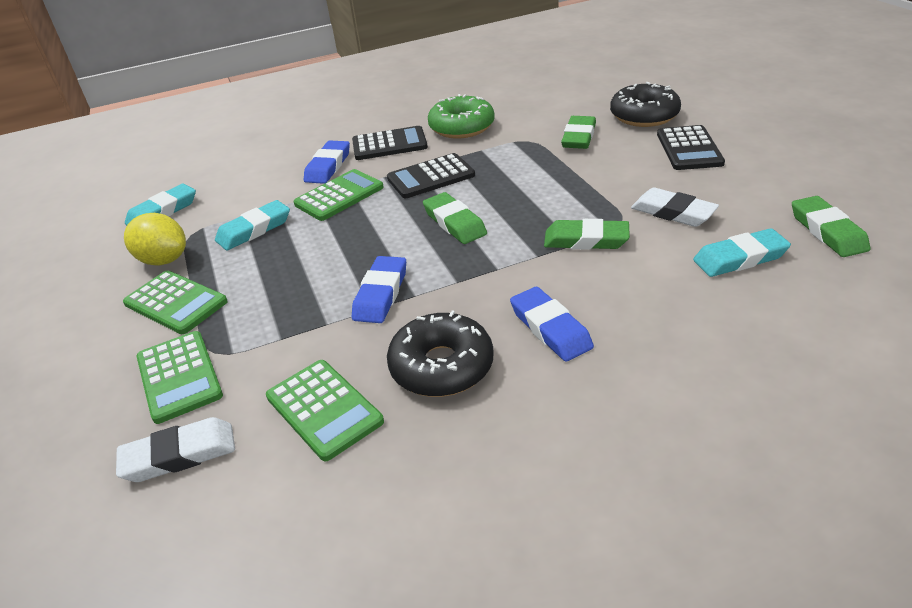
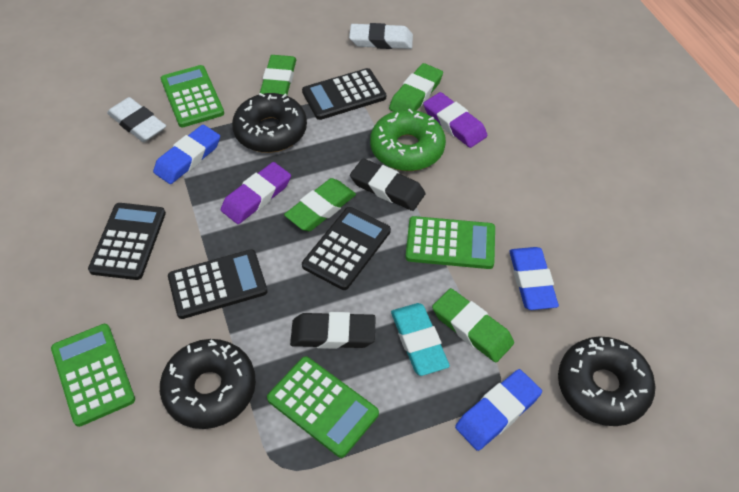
black calculator: [352,126,428,160] [387,153,475,198] [657,125,725,170] = 3 -> [88,203,166,280] [168,249,268,319] [302,68,386,120] [302,207,391,290] = 4
black donut: [387,311,494,397] [610,82,681,127] = 2 -> [160,339,256,429] [232,93,307,153] [558,337,655,426] = 3
black eraser: none = 0 -> [290,312,376,349] [350,158,426,211] = 2
purple eraser: none = 0 -> [221,162,291,224] [423,92,487,148] = 2
turquoise eraser: [125,183,196,225] [215,200,290,251] [693,228,791,277] = 3 -> [391,303,450,376] = 1
yellow lemon: [124,213,186,266] = 1 -> none = 0

